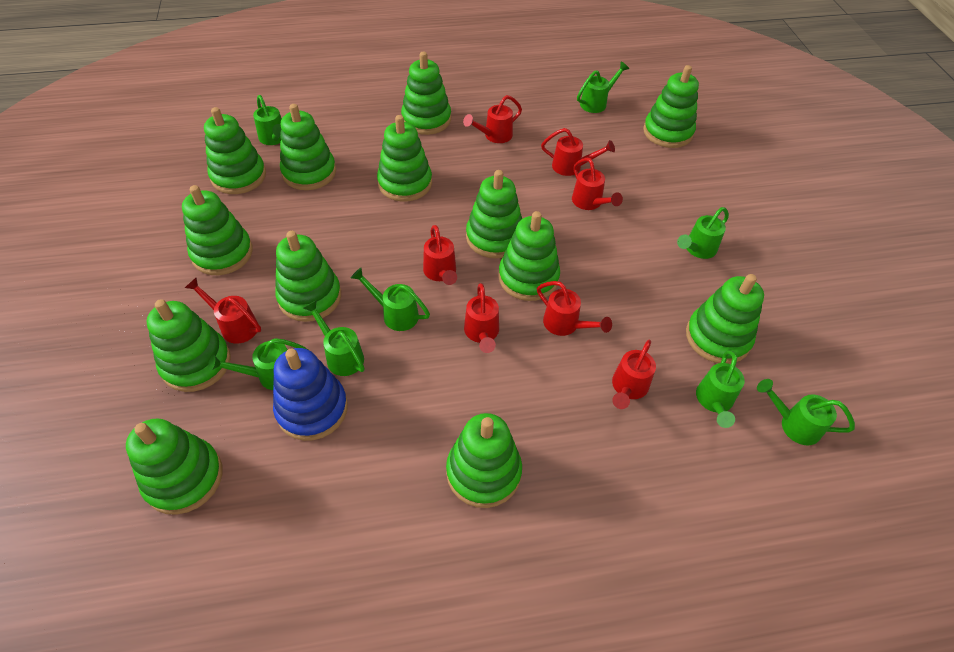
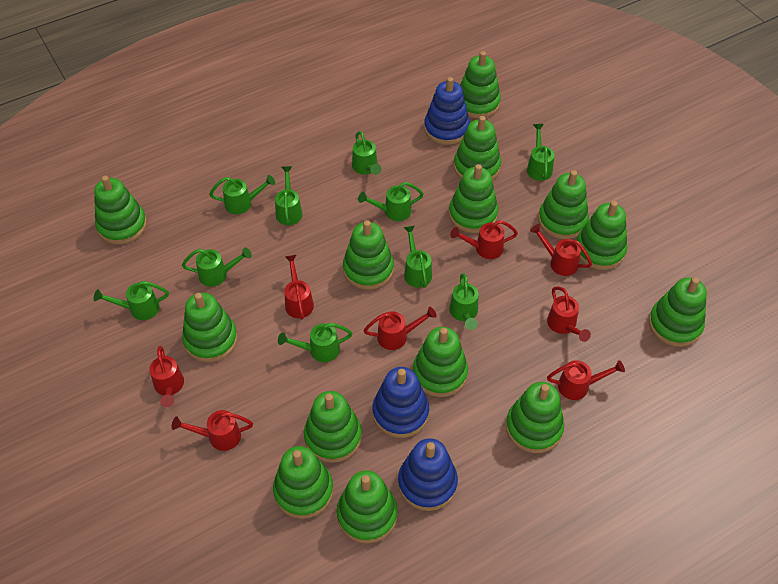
blue stacking toy: [273,348,348,441] = 1 -> [373,367,429,438] [398,438,458,511] [424,77,470,145] = 3
green stacking toy: [126,418,223,515] [147,299,231,392] [182,185,253,275] [204,107,266,194] [275,231,341,322] [280,104,336,190] [377,115,432,202] [401,52,451,135] [446,413,522,508] [466,170,522,258] [498,211,560,301] [643,65,699,148] [686,274,764,364] = 13 -> [94,176,147,245] [182,293,238,362] [273,446,333,519] [304,391,362,463] [337,470,398,544] [343,220,394,290] [413,327,468,397] [449,164,498,233] [454,116,501,180] [460,51,501,118] [506,382,564,453] [538,170,589,239] [577,201,627,270] [649,277,707,347] = 14
green watering can: [208,338,307,390] [253,95,282,145] [303,300,364,376] [351,268,430,331] [577,62,629,113] [677,207,729,259] [696,350,745,428] [757,379,855,445] = 8 -> [94,281,169,320] [182,247,252,287] [209,175,275,214] [275,166,303,225] [278,323,353,362] [352,131,381,175] [358,182,424,221] [404,225,432,288] [449,273,478,330] [527,124,555,181] = 10

